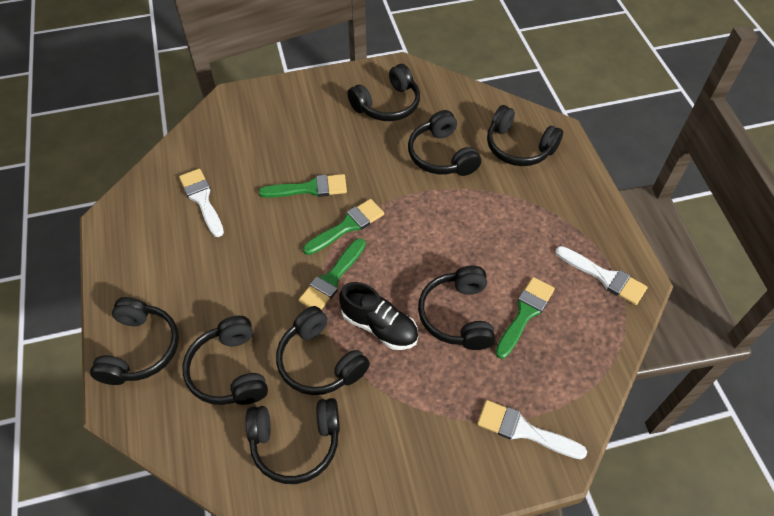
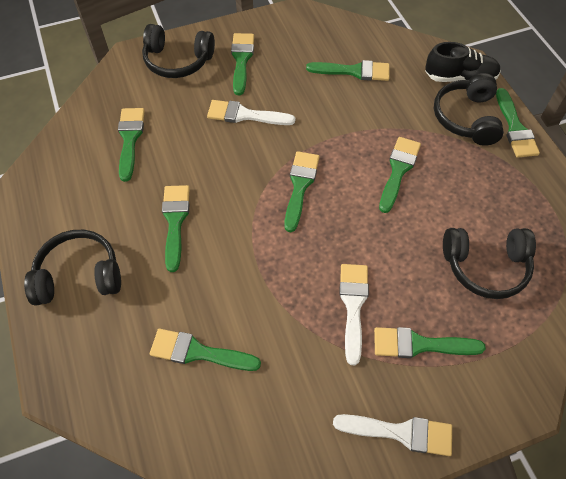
black headphones: [90,297,179,385] [182,316,268,405] [245,398,340,484] [276,306,370,395] [347,64,420,121] [408,110,481,176] [418,266,496,350] [487,105,563,166] = 8 -> [24,230,121,306] [142,24,215,78] [434,73,504,146] [443,228,536,299] = 4
green brush: [259,174,347,198] [299,238,366,310] [303,199,384,255] [495,277,555,359] = 4 -> [118,108,145,182] [150,329,261,371] [162,185,190,272] [231,33,254,95] [284,151,319,232] [306,60,390,81] [374,327,486,358] [379,137,421,213] [496,88,540,158] = 9

